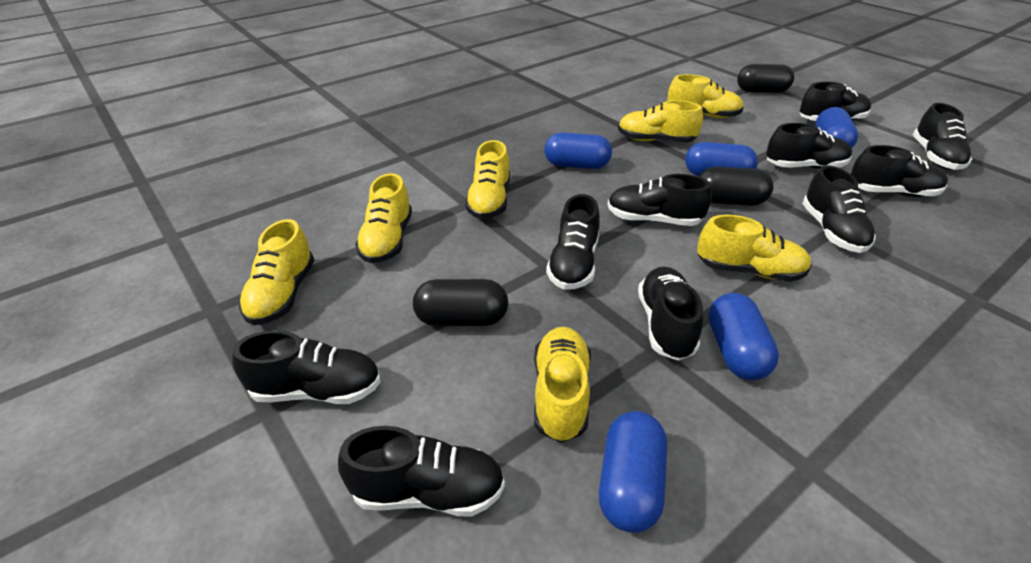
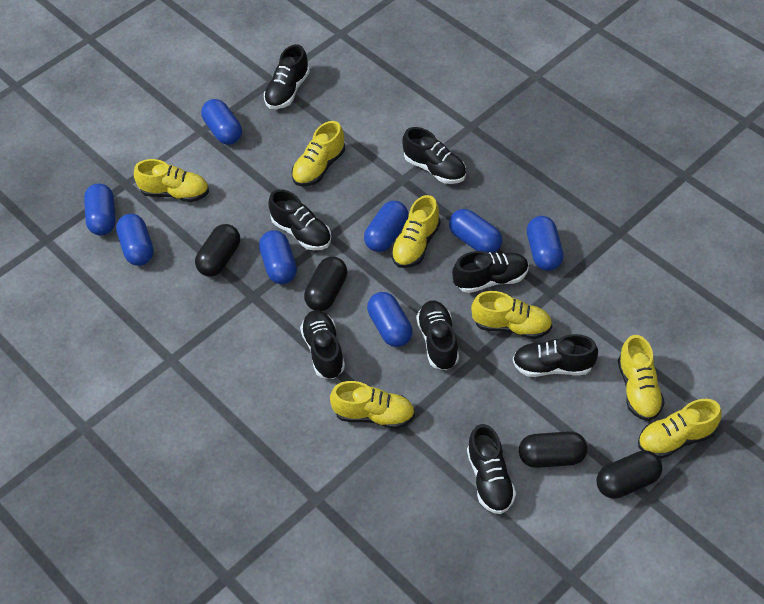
black capsule: [413,279,508,326] [699,167,774,206] [737,64,794,93] = 3 -> [195,224,240,277] [304,256,347,311] [519,431,587,468] [596,450,662,499] = 4
black shoe: [232,330,381,404] [338,426,505,517] [546,194,600,290] [607,174,712,226] [638,267,703,360] [766,123,852,169] [799,82,871,121] [802,165,876,253] [851,145,948,197] [913,103,972,170] = 10 -> [264,44,310,109] [268,189,331,250] [300,310,345,379] [402,127,466,184] [416,301,459,370] [452,251,529,293] [467,424,516,514] [513,334,598,377] = 8
blue capsule: [544,133,612,169] [599,411,667,533] [685,142,758,176] [708,293,779,380] [816,107,858,149] = 5 -> [84,183,116,236] [116,214,154,266] [201,99,242,145] [259,230,297,284] [364,201,409,252] [367,292,413,347] [449,209,502,252] [527,216,564,271] = 8

